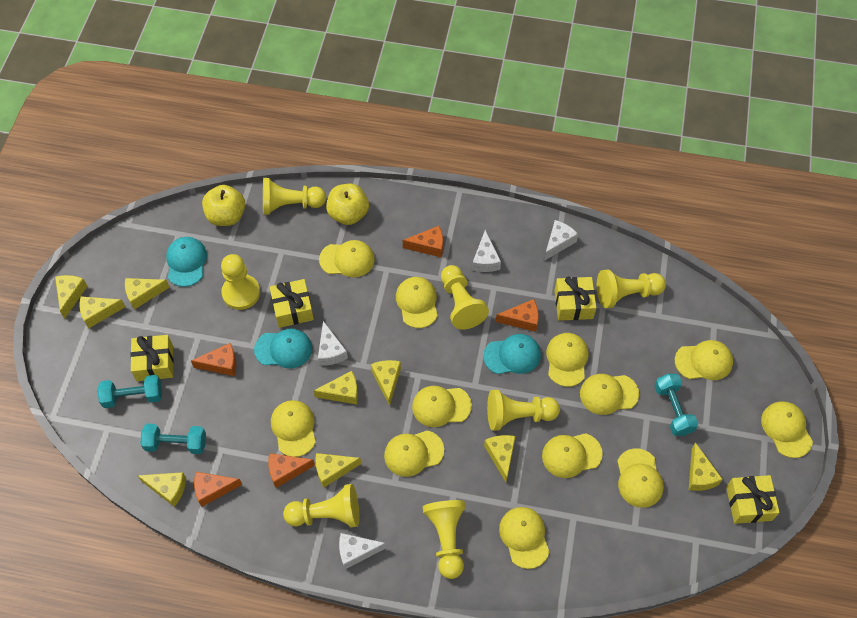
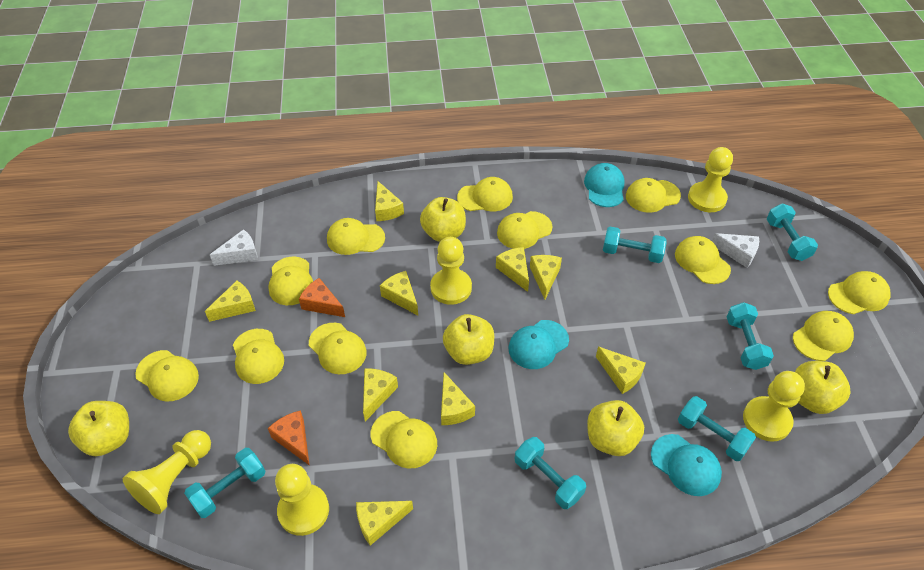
orange cheese: [191,343,236,376] [194,472,242,507] [268,453,315,488] [403,226,443,257] [496,299,539,332] = 5 -> [268,410,310,466] [299,278,345,317] = 2
turquoise dumbbell: [97,375,162,408] [141,424,206,454] [655,374,698,436] = 3 -> [184,448,266,518] [515,437,586,509] [603,227,667,263] [678,396,756,461] [727,302,774,370] [767,203,818,261] = 6
white cheese: [318,321,348,366] [339,533,387,569] [472,230,501,272] [544,220,578,261] = 4 -> [210,229,258,266] [712,233,759,268] = 2
yellow apple: [202,185,245,226] [326,184,369,225] = 2 -> [68,401,129,456] [420,197,466,242] [443,314,494,365] [587,400,644,456] [795,361,851,414] = 5
yellow gift: [130,335,174,381] [270,279,314,328] [554,276,596,321] [726,475,780,524] = 4 -> none = 0
yellow pawn: [221,254,260,310] [263,178,326,215] [283,484,359,528] [423,500,466,579] [441,265,489,329] [487,390,560,431] [597,270,666,308] = 7 -> [123,430,211,514] [275,464,329,536] [430,237,472,305] [688,147,733,212] [743,371,805,442] = 5

